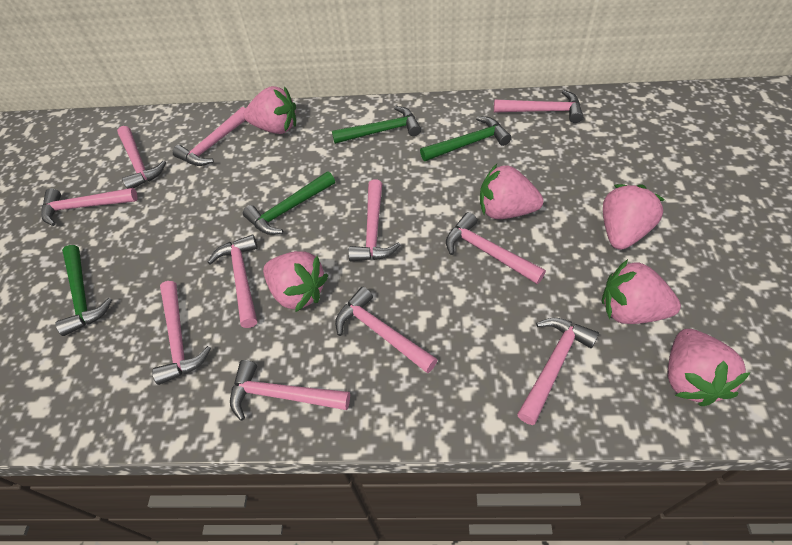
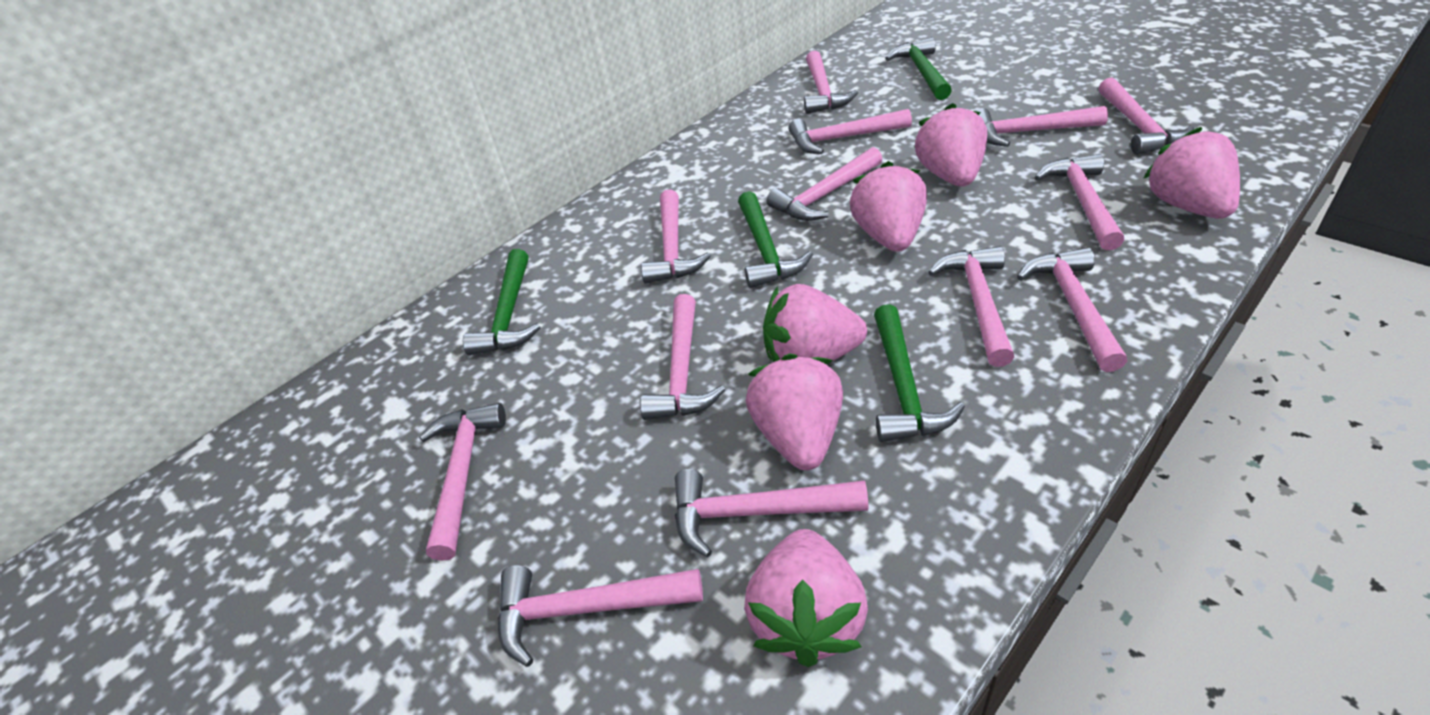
pink hammer: [41,188,138,226] [117,126,166,189] [152,281,211,385] [172,107,246,166] [207,235,258,328] [230,360,350,421] [335,287,438,374] [348,179,400,262] [446,212,546,284] [494,90,583,123] [517,318,599,425] = 11 -> [419,403,506,561] [498,565,703,667] [640,294,725,420] [641,189,711,284] [675,469,868,557] [767,147,882,221] [789,109,912,154] [804,51,858,114] [928,246,1014,367] [975,106,1108,147] [1017,247,1127,372] [1035,154,1124,250] [1099,78,1194,155] = 13

